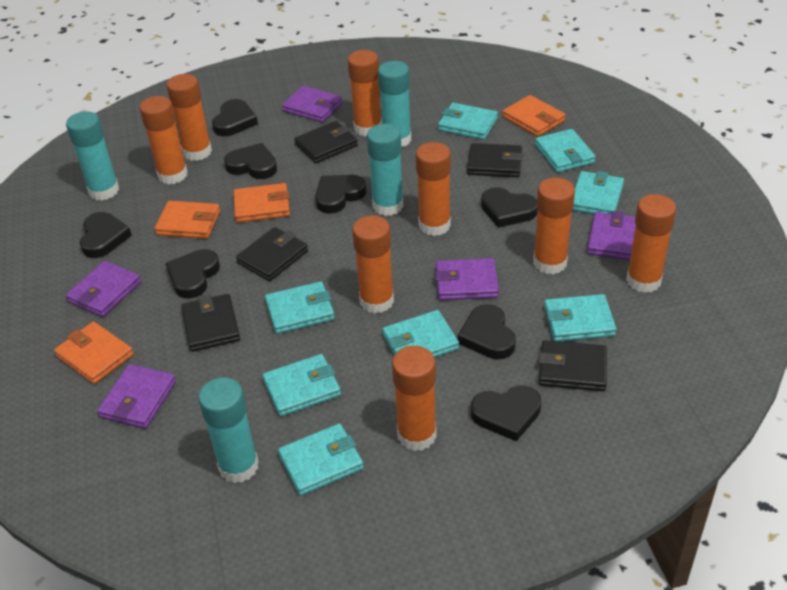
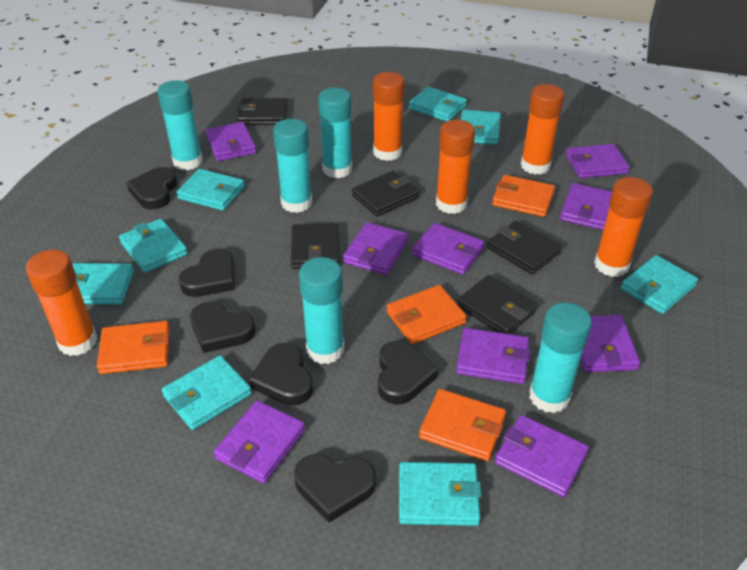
black heart: [80,212,132,258] [165,249,220,298] [212,99,258,136] [224,143,277,179] [315,175,366,214] [458,304,516,359] [471,385,541,441] [481,187,538,228] = 8 -> [126,167,177,209] [179,249,235,297] [190,301,256,353] [249,343,313,405] [294,454,376,523] [378,340,438,405] = 6
orange glue stick: [140,96,188,184] [167,74,212,161] [348,50,382,136] [352,215,394,314] [392,346,437,451] [416,142,451,236] [533,177,575,274] [626,194,676,293] = 8 -> [26,249,98,356] [373,72,405,161] [436,120,475,214] [521,84,564,175] [594,177,653,277] = 5
purple wallet: [66,261,141,317] [97,364,176,429] [282,86,343,122] [435,258,499,300] [587,211,636,260] = 5 -> [205,122,257,161] [214,400,305,483] [343,222,409,275] [412,223,485,275] [456,328,530,384] [495,415,589,497] [560,183,612,230] [566,144,630,178] [581,315,640,372] = 9
turquoise glue stick: [66,111,119,200] [198,377,259,483] [367,124,404,216] [378,61,411,148] = 4 -> [157,80,203,170] [273,119,312,213] [299,257,344,364] [318,87,352,178] [529,302,592,413] = 5

